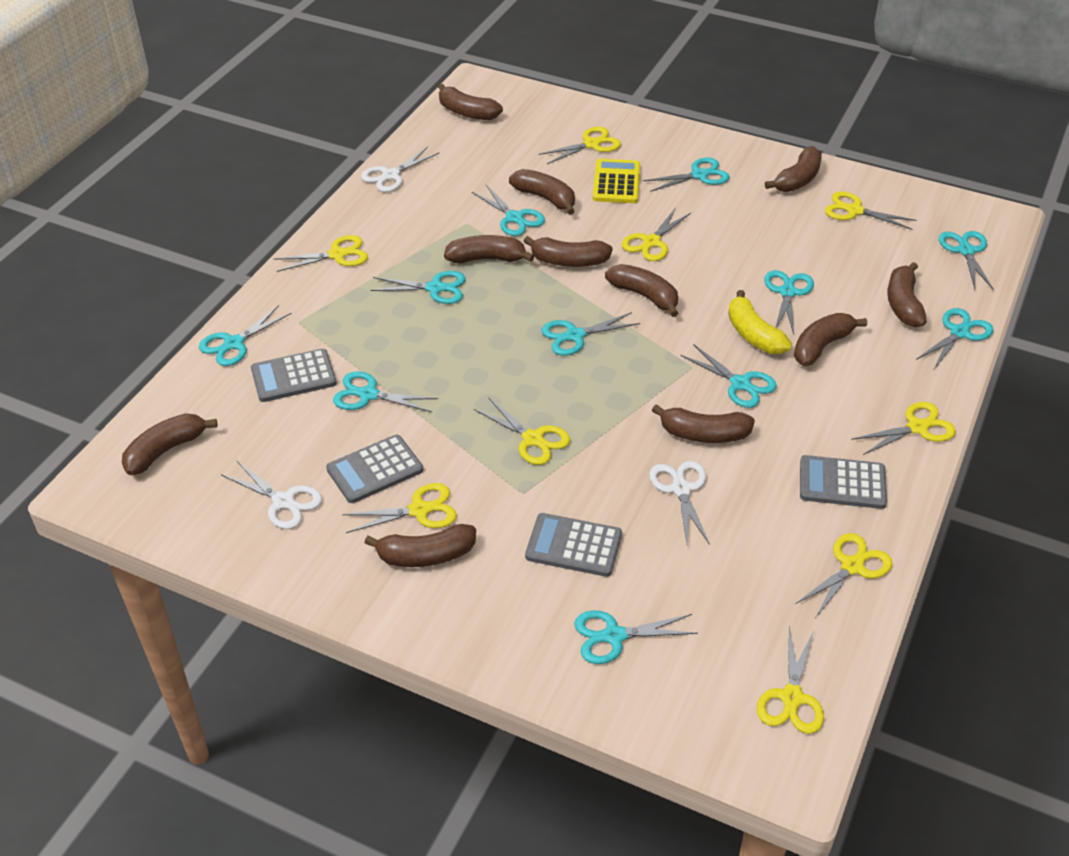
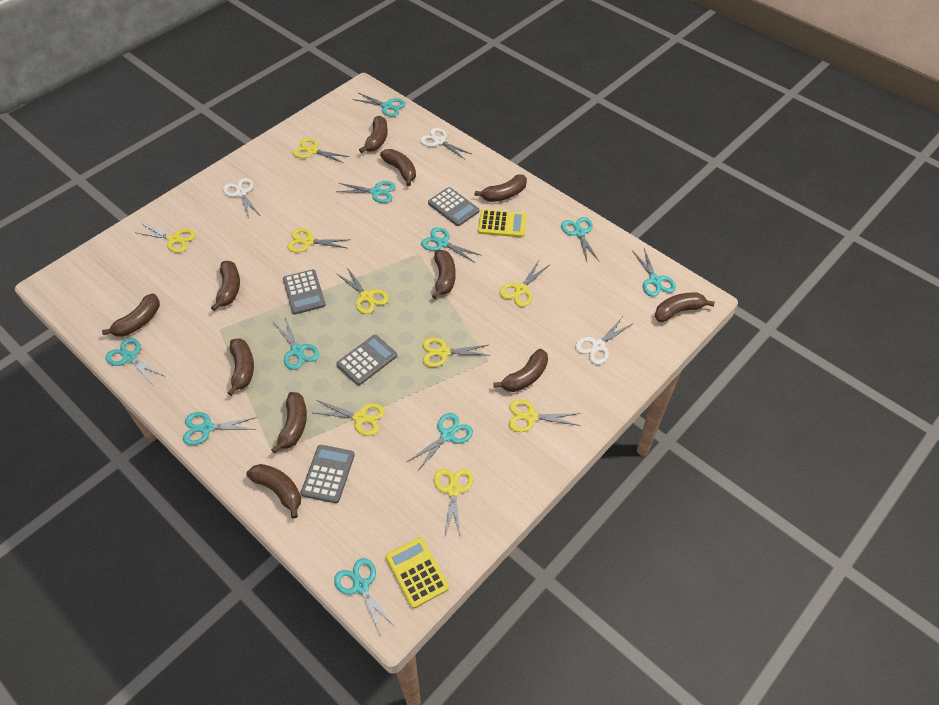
turquoise scissors: [199,305,292,366] [333,371,438,412] [370,271,466,304] [472,185,545,236] [541,312,640,356] [574,610,698,664] [643,158,730,192] [680,344,777,408] [764,270,814,334] [916,308,993,369] [939,231,994,290] = 11 -> [106,338,166,385] [183,412,257,445] [273,317,319,370] [334,558,396,635] [336,181,395,203] [353,93,406,117] [407,413,473,472] [421,227,480,263] [561,217,599,261] [633,248,676,297] = 10
yellow banana: [728,290,792,354] = 1 -> none = 0
yellow calculator: [593,159,640,203] = 1 -> [386,537,449,609] [478,209,527,238] = 2

